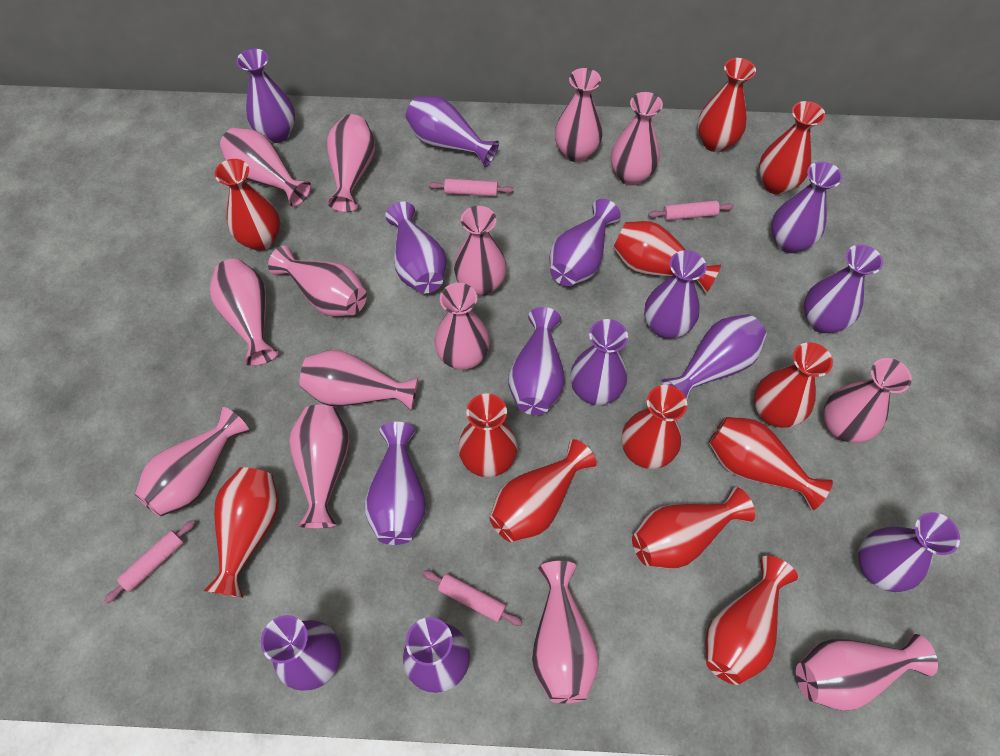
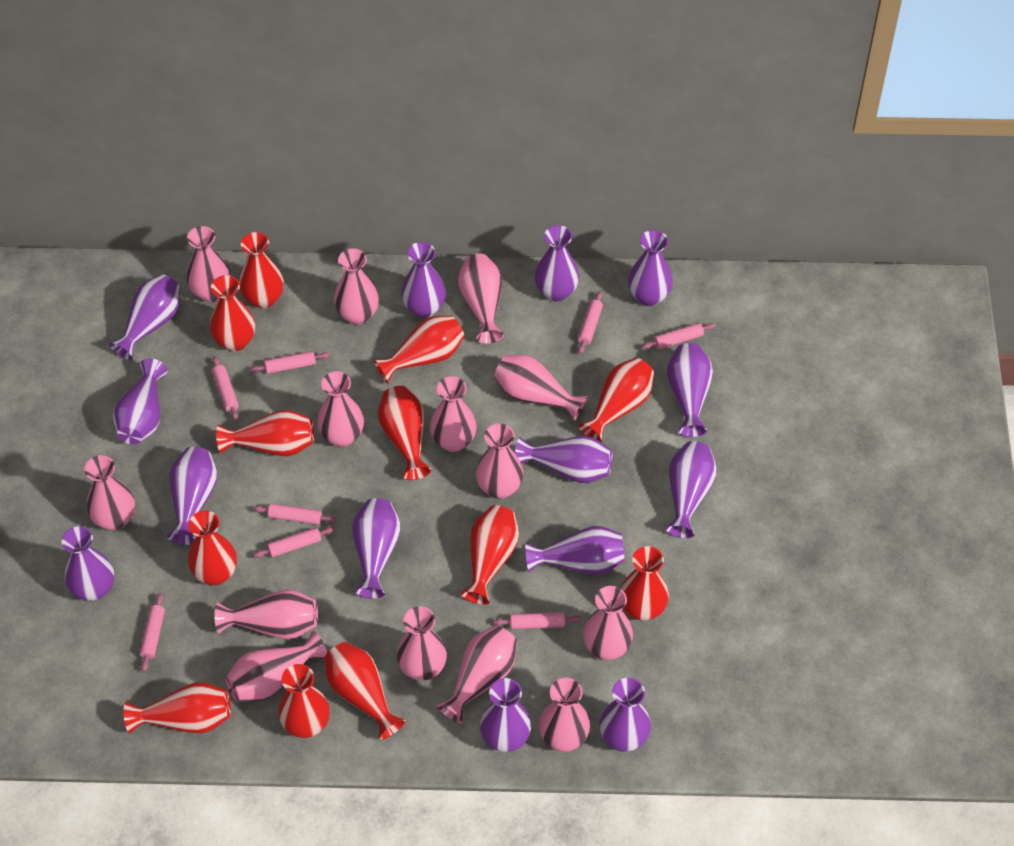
pink rolling pin: [104,520,195,603] [423,570,522,626] [429,179,514,196] [648,200,734,221] = 4 -> [140,593,165,672] [212,356,239,421] [250,351,330,374] [253,504,336,525] [253,527,335,558] [494,612,581,629] [578,291,603,354] [642,323,716,350] = 8

